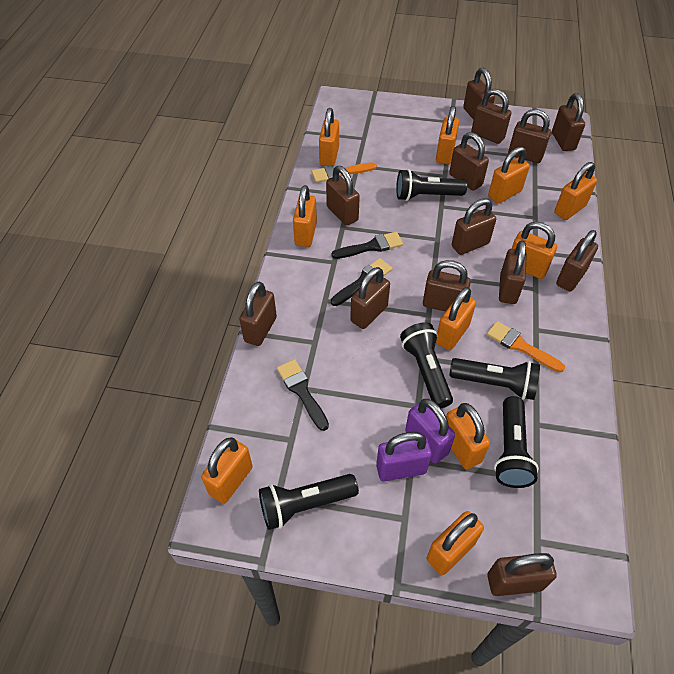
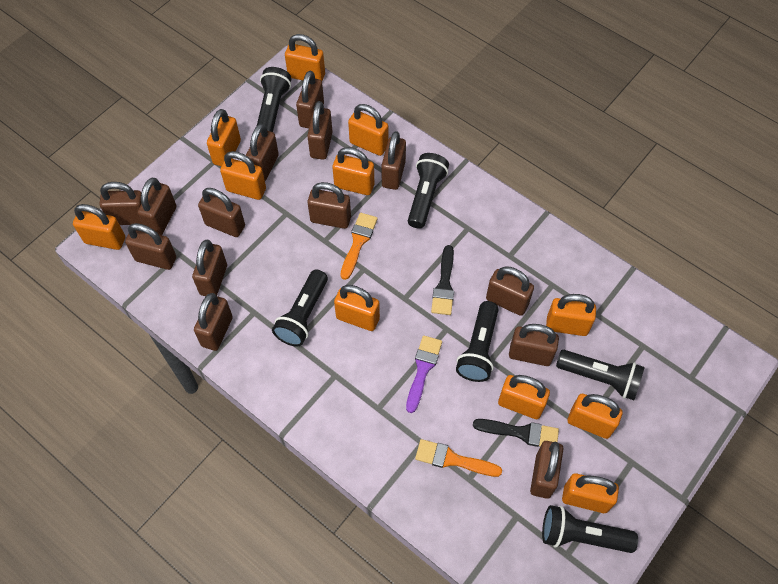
black brush: [277,359,329,431] [331,232,403,259] [331,258,393,306] = 3 -> [431,245,454,315] [473,419,559,447] = 2
black flashlight: [259,474,359,530] [396,169,467,201] [400,322,453,408] [449,358,540,400] [494,396,539,488] = 5 -> [257,67,291,132] [272,269,328,347] [408,153,449,229] [456,301,499,382] [542,505,638,553] [556,350,645,400] = 6
brown padlock: [239,282,277,346] [326,166,360,225] [350,267,390,329] [423,260,471,312] [449,132,489,191] [452,198,496,255] [463,67,495,120] [471,89,511,144] [487,553,557,596] [499,240,526,304] [508,109,551,163] [552,93,585,151] [556,230,598,292] = 13 -> [100,182,142,225] [125,223,176,270] [138,178,176,235] [192,240,227,296] [194,293,233,351] [198,188,245,237] [246,124,279,181] [296,71,324,129] [307,101,333,159] [307,182,351,229] [381,131,406,190] [486,266,534,316] [509,324,559,366] [530,441,563,499] = 14
orange padlock: [201,437,253,504] [293,185,317,247] [319,108,339,166] [427,511,484,575] [436,106,459,164] [436,287,476,350] [446,403,490,470] [488,147,530,204] [512,222,557,279] [554,162,597,220] = 10 -> [73,204,125,250] [207,109,241,166] [220,151,266,200] [285,34,325,81] [332,147,374,195] [334,285,380,331] [348,104,388,156] [498,375,550,419] [546,294,596,336] [562,473,619,513] [568,394,623,439] = 11
purple brush: none = 0 -> [406,335,442,413] = 1
purple padlock: [376,432,432,482] [405,399,455,463] = 2 -> none = 0

